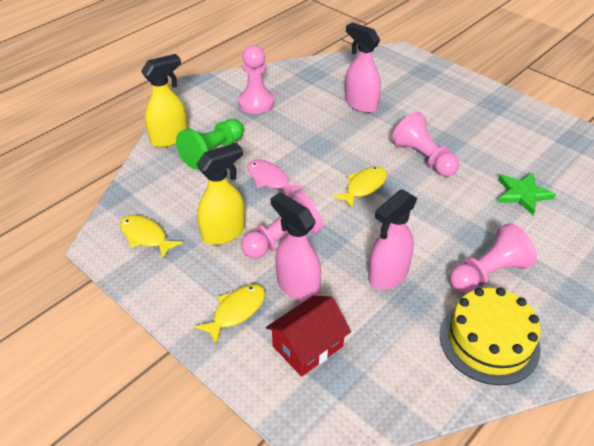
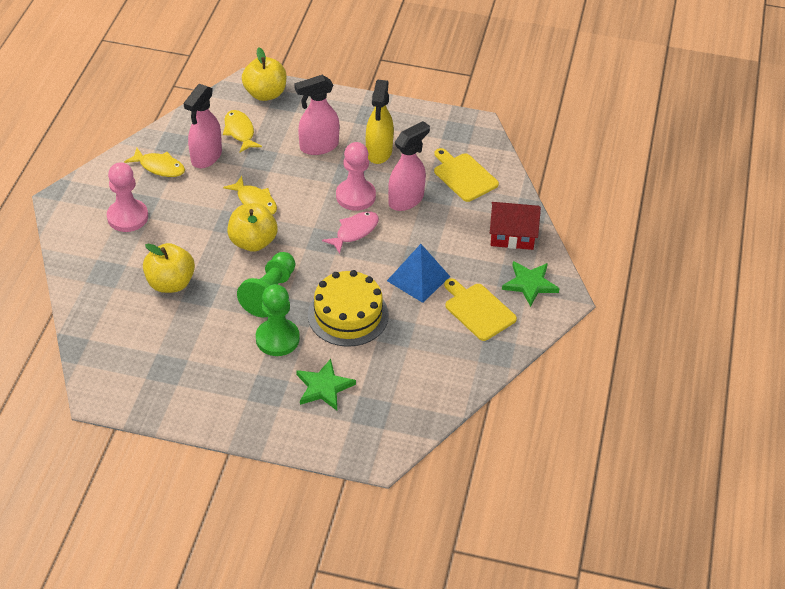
blue pyramid: none = 0 -> [387,244,450,303] = 1
green pawn: [176,119,244,169] = 1 -> [237,252,295,317] [256,284,300,356] = 2
green star: [498,173,556,215] = 1 -> [296,359,356,410] [502,261,560,307] = 2
pink pawn: [238,45,274,114] [241,191,323,259] [392,112,459,177] [449,223,537,293] = 4 -> [107,162,148,232] [336,142,376,211] = 2
yellow apple: none = 0 -> [143,243,195,293] [227,203,277,252] [242,47,286,101] = 3
yellow cutting board: none = 0 -> [434,148,499,202] [444,278,517,341] = 2
yellow spray bottle: [141,54,188,147] [196,143,245,245] = 2 -> [366,80,394,164] = 1

